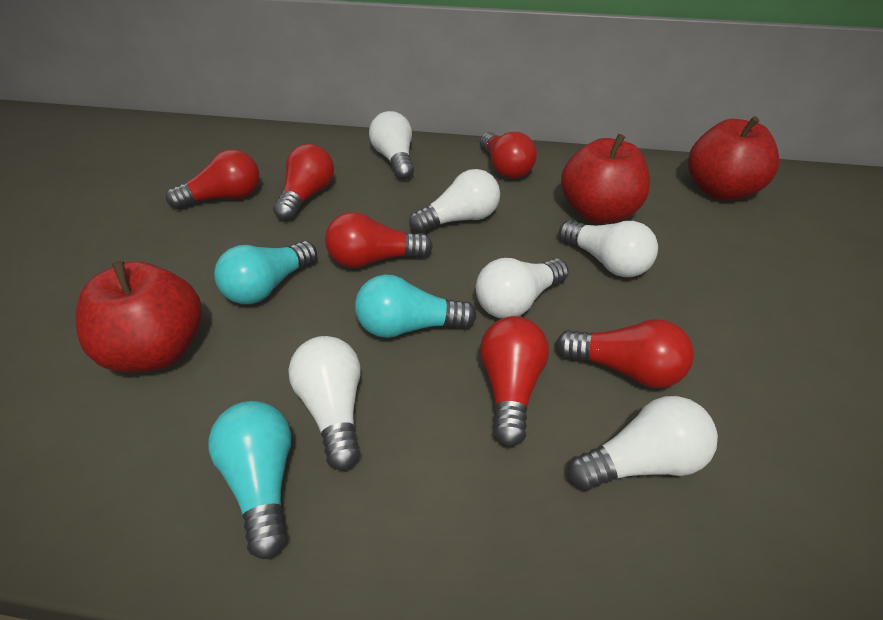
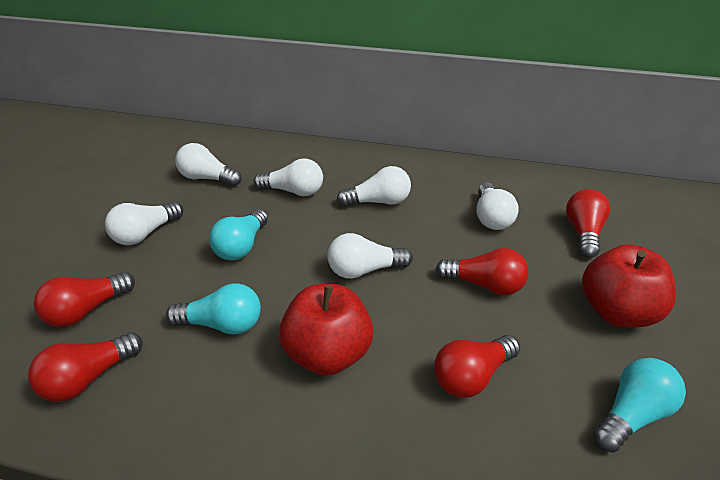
red apple: [76,261,202,373] [561,134,650,224] [688,116,779,200] = 3 -> [279,284,373,375] [582,244,676,327] = 2
red light bulb: [166,149,259,209] [273,144,334,221] [325,212,433,268] [480,132,537,179] [480,316,549,447] [556,319,694,388] = 6 -> [28,332,143,402] [34,272,135,327] [434,335,520,398] [436,248,529,295] [566,189,610,258] = 5

